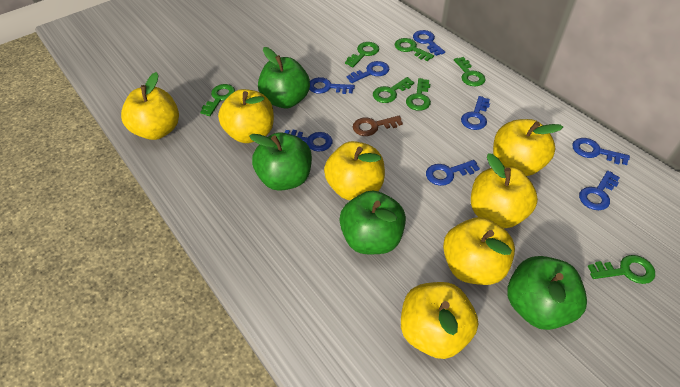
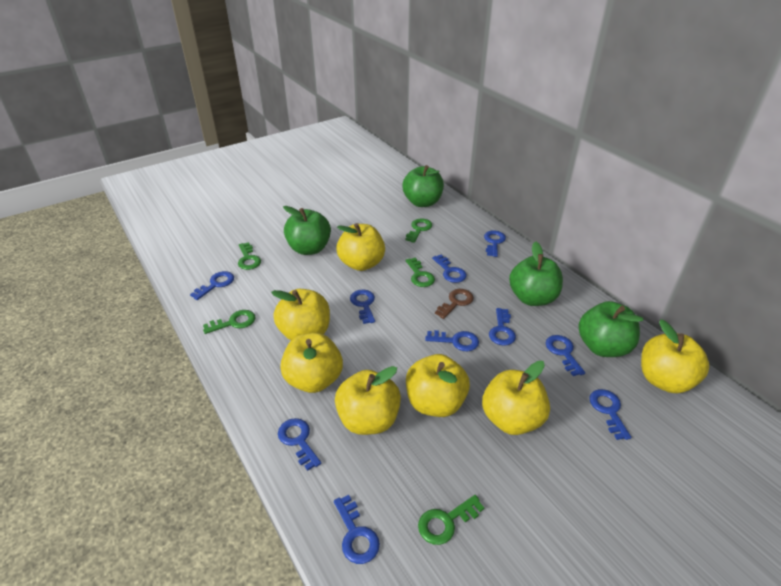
blue key: [285,130,333,152] [309,77,355,94] [347,61,389,83] [413,30,445,56] [426,160,480,186] [461,96,490,130] [572,138,630,165] [579,171,620,210] = 8 -> [190,271,234,300] [278,418,321,471] [334,495,380,564] [350,290,375,324] [425,330,479,351] [432,254,467,283] [484,230,506,257] [489,308,516,346] [546,335,585,376] [589,389,632,440] = 10
green key: [200,84,235,116] [345,42,379,67] [373,77,414,103] [395,38,434,61] [406,78,431,111] [454,57,486,86] [588,255,655,284] = 7 -> [203,310,256,334] [238,242,261,270] [405,218,432,243] [406,258,435,287] [418,495,484,545] = 5

